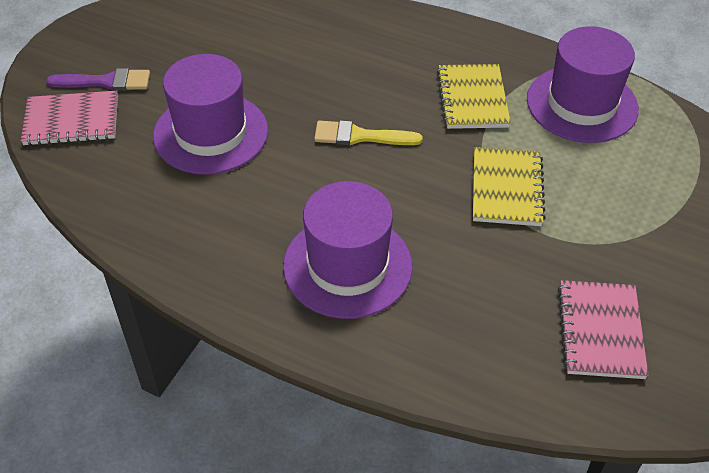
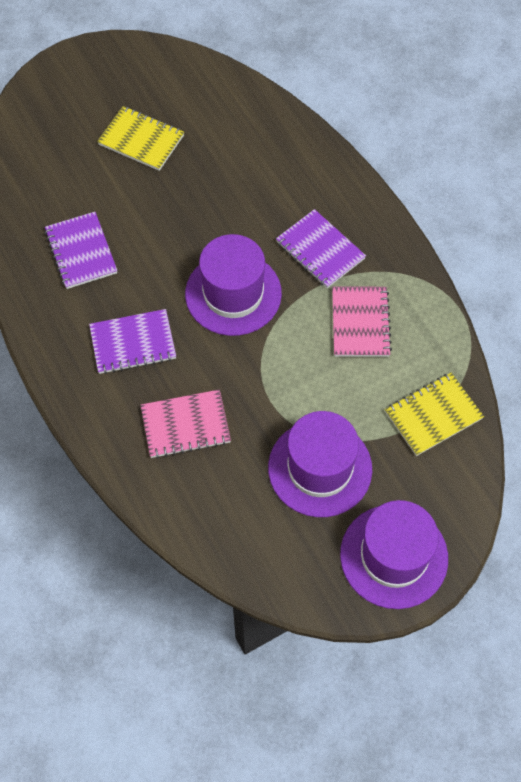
purple brush: [46,68,150,91] = 1 -> none = 0
purple notebook: none = 0 -> [45,212,117,289] [89,309,176,374] [276,209,366,288] = 3
yellow brush: [314,120,423,146] = 1 -> none = 0

